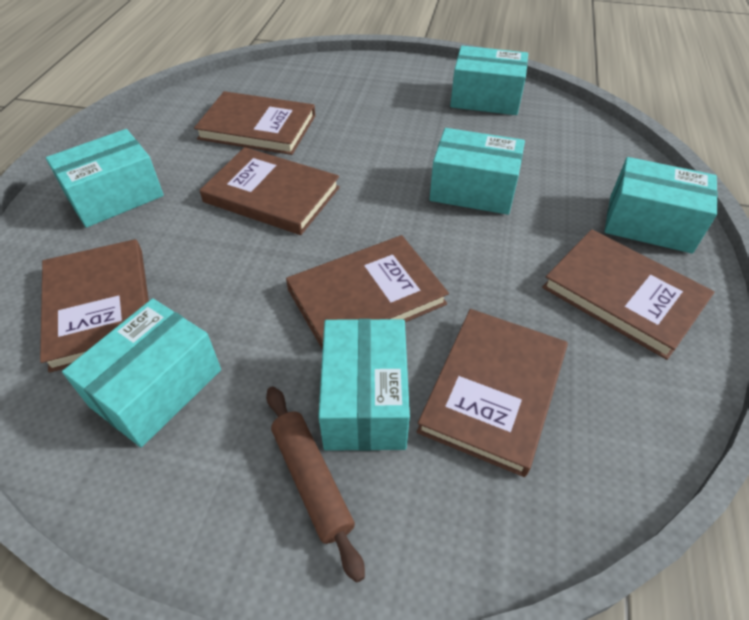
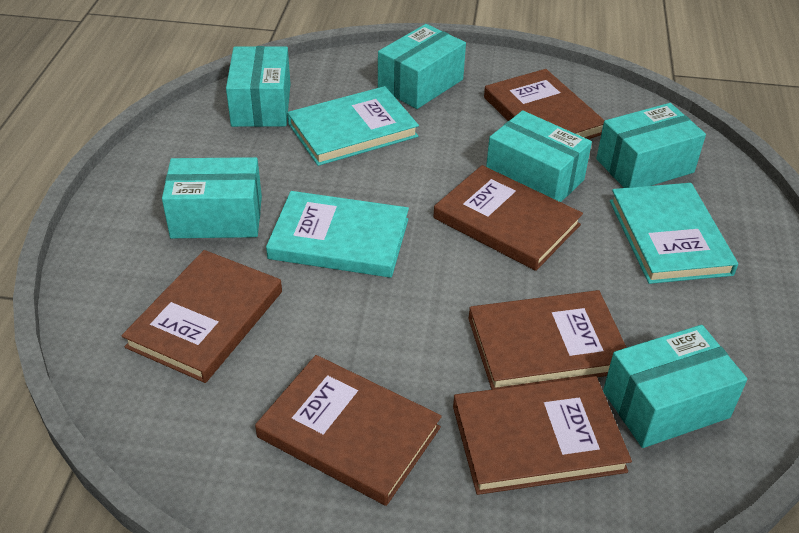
brown rolling pin: [266,386,365,583] = 1 -> none = 0
turquoise book: none = 0 -> [266,191,409,278] [287,86,419,166] [610,183,738,284] = 3

